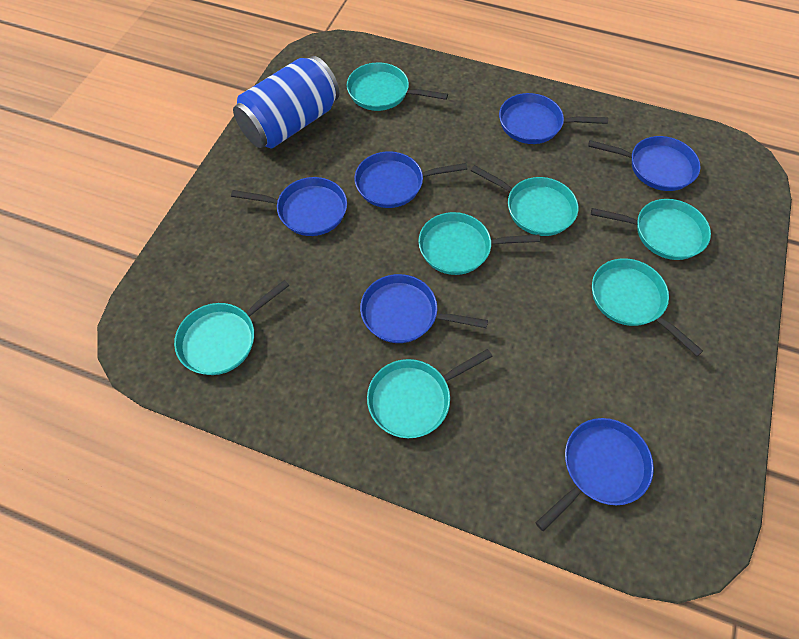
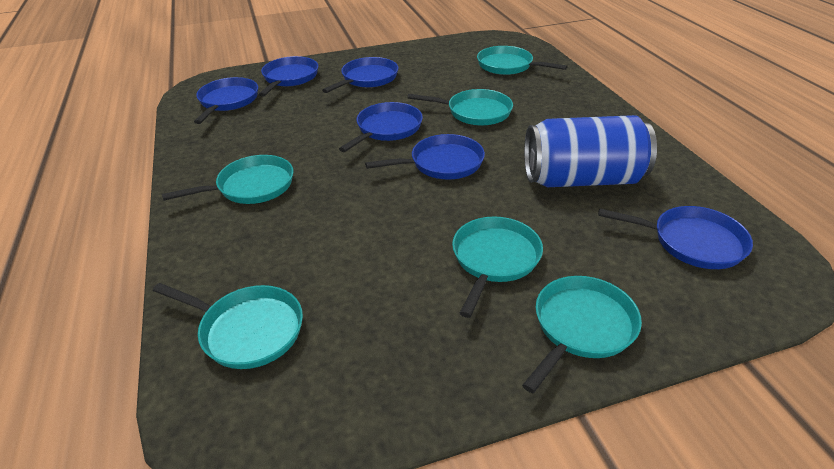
turquoise pan: [174,280,290,375] [347,62,448,111] [367,349,492,438] [418,212,540,275] [471,165,578,236] [591,199,711,260] [592,258,703,356] = 7 -> [153,283,303,369] [162,155,294,204] [407,89,513,125] [452,217,543,318] [477,46,568,75] [522,276,642,393] = 6

